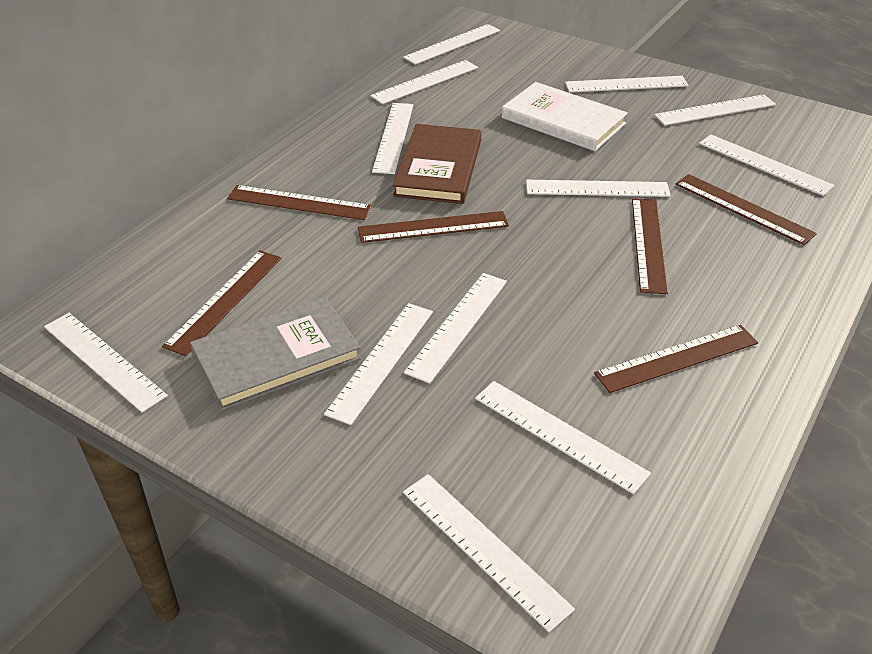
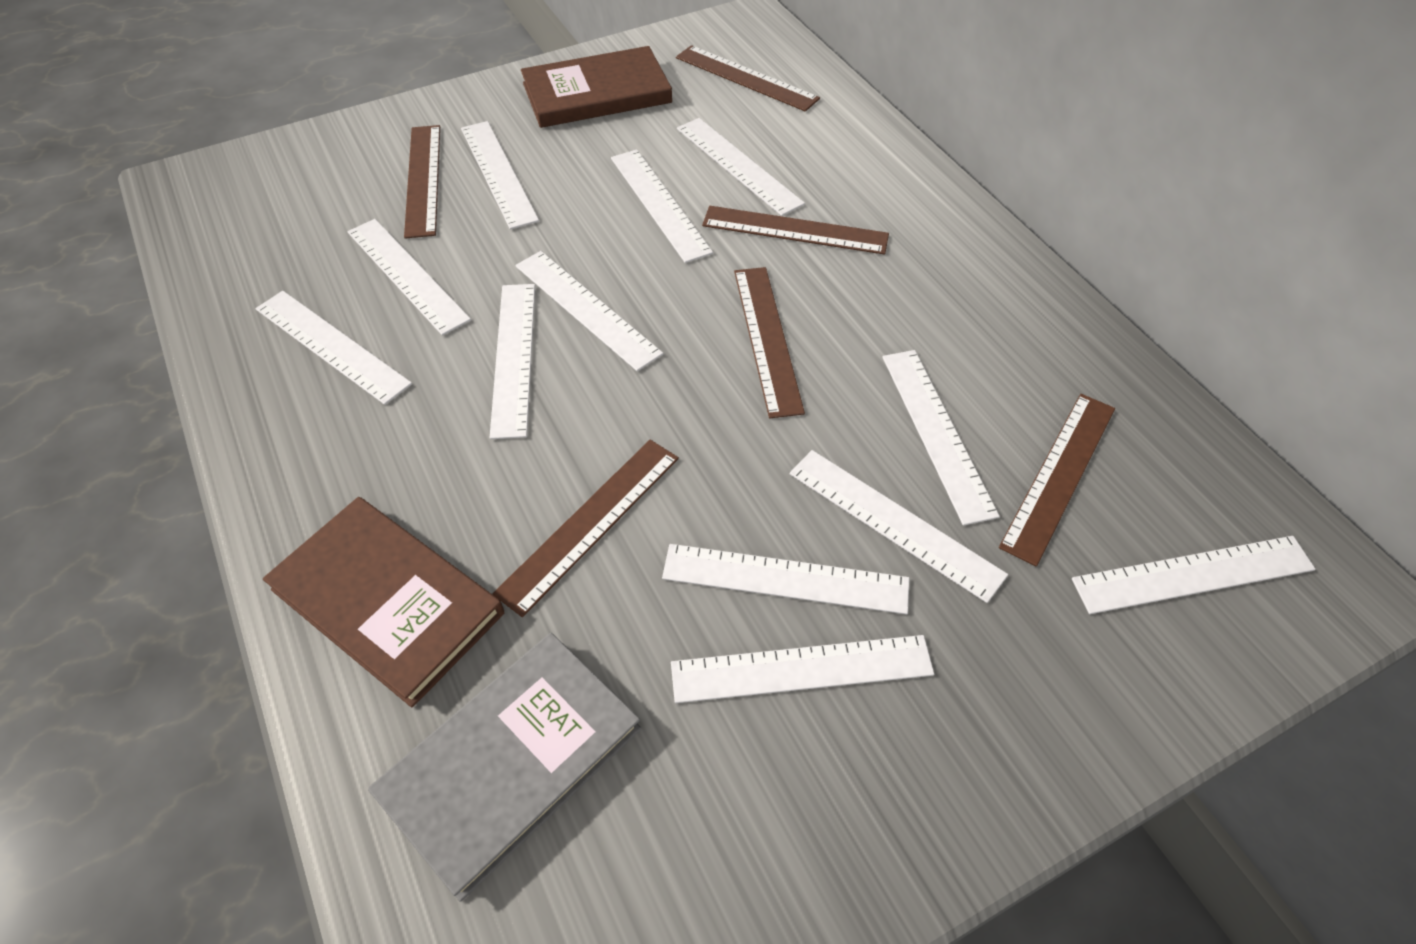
brown book: [393,124,481,204] = 1 -> [263,497,504,707] [521,46,672,128] = 2
white book: [502,82,628,151] = 1 -> none = 0

